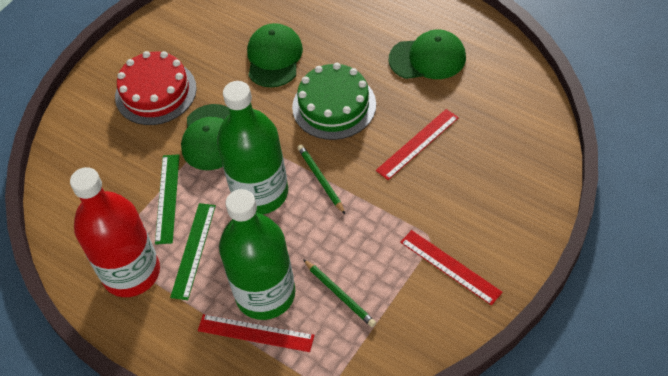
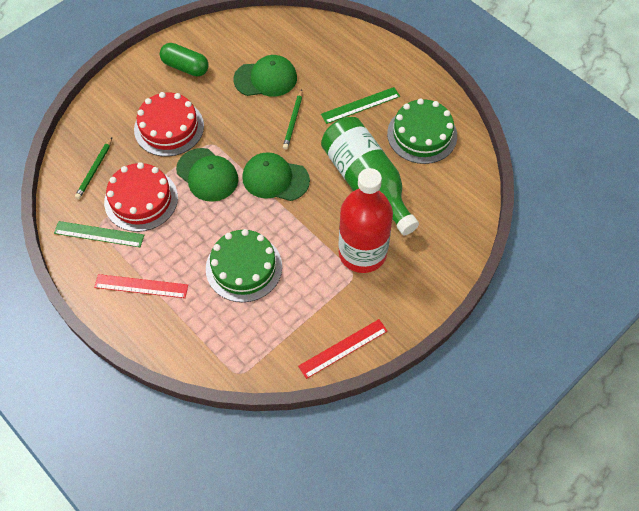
green bottle: [217,81,288,214] [219,189,296,320] = 2 -> [321,117,419,235] = 1
green cake: [292,63,376,140] = 1 -> [206,229,282,302] [387,98,457,164] = 2
green capsule: none = 0 -> [160,43,209,76] = 1
red cake: [115,51,197,125] = 1 -> [104,162,178,232] [134,92,204,157] = 2
red ruler: [198,314,315,352] [376,109,459,180] [400,230,503,305] = 3 -> [94,274,188,298] [298,319,388,379] = 2

